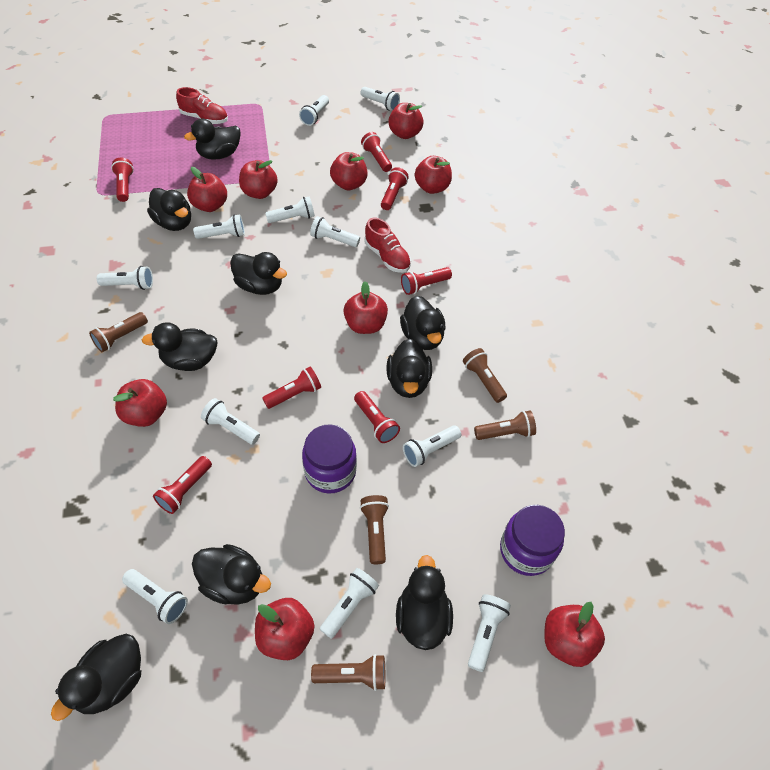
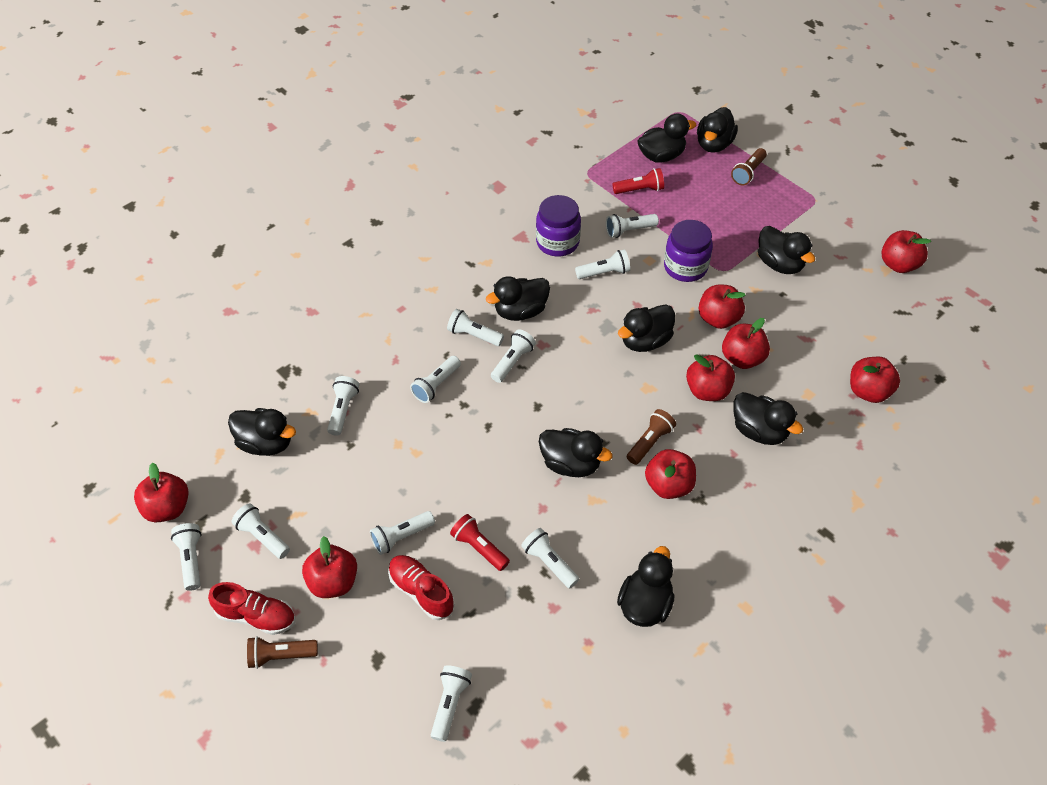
brown flashlight: [89,312,148,352] [311,654,385,691] [360,495,389,564] [463,348,507,403] [474,411,536,440] = 5 -> [247,636,318,669] [627,409,676,465] [731,148,767,186] = 3
red apple: [113,379,167,427] [187,167,227,212] [239,160,278,199] [255,598,314,660] [330,152,367,190] [343,281,388,334] [388,103,424,139] [415,156,452,194] [544,602,605,667] = 9 -> [134,463,189,522] [302,536,357,598] [645,449,696,499] [686,354,735,401] [698,285,745,329] [722,318,770,369] [850,357,900,403] [881,230,931,273] = 8
red flashlight: [111,158,134,202] [153,456,212,514] [262,367,321,409] [354,391,400,443] [361,132,392,172] [381,167,409,210] [401,267,452,295] = 7 -> [450,514,510,571] [612,168,664,194] = 2

